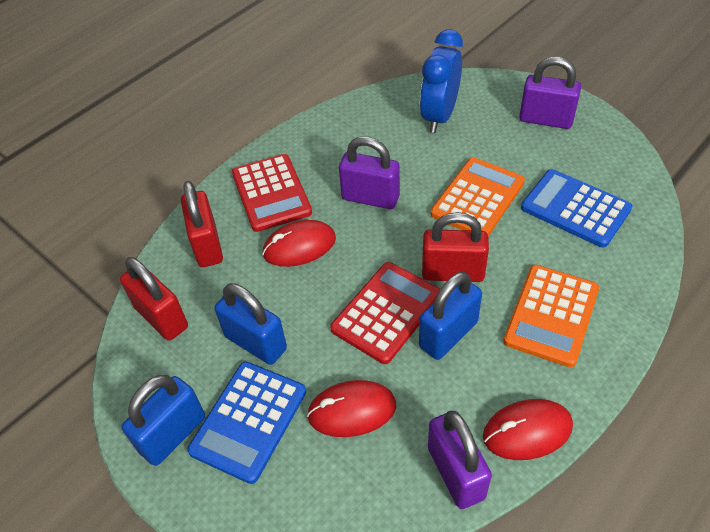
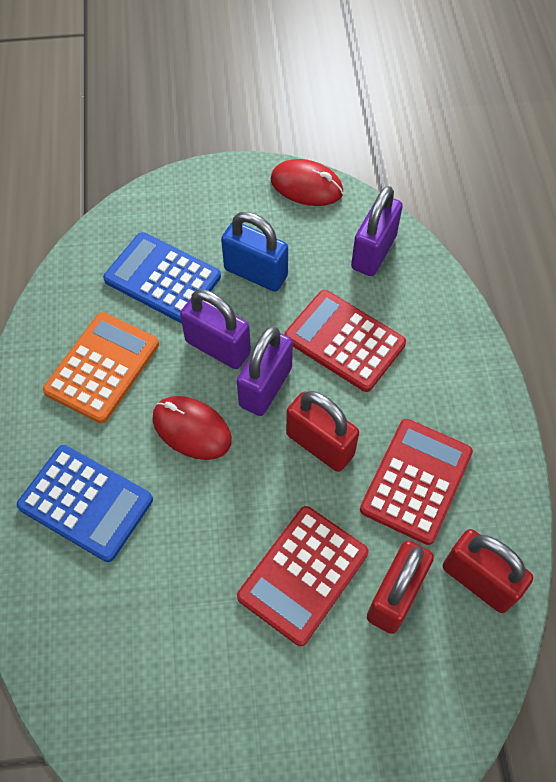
blue clock: [420,29,463,133] = 1 -> none = 0
blue padlock: [122,375,205,466] [215,283,287,365] [419,271,482,360] = 3 -> [221,212,288,292] = 1
orange calculator: [431,157,525,236] [503,265,599,368] = 2 -> [43,312,159,423] = 1
red calculator: [232,154,312,232] [330,262,440,364] = 2 -> [237,506,368,646] [284,290,406,392] [360,419,473,545] = 3
red mouse: [262,220,336,267] [307,380,396,437] [483,399,573,460] = 3 -> [153,396,232,460] [270,159,343,206] = 2

